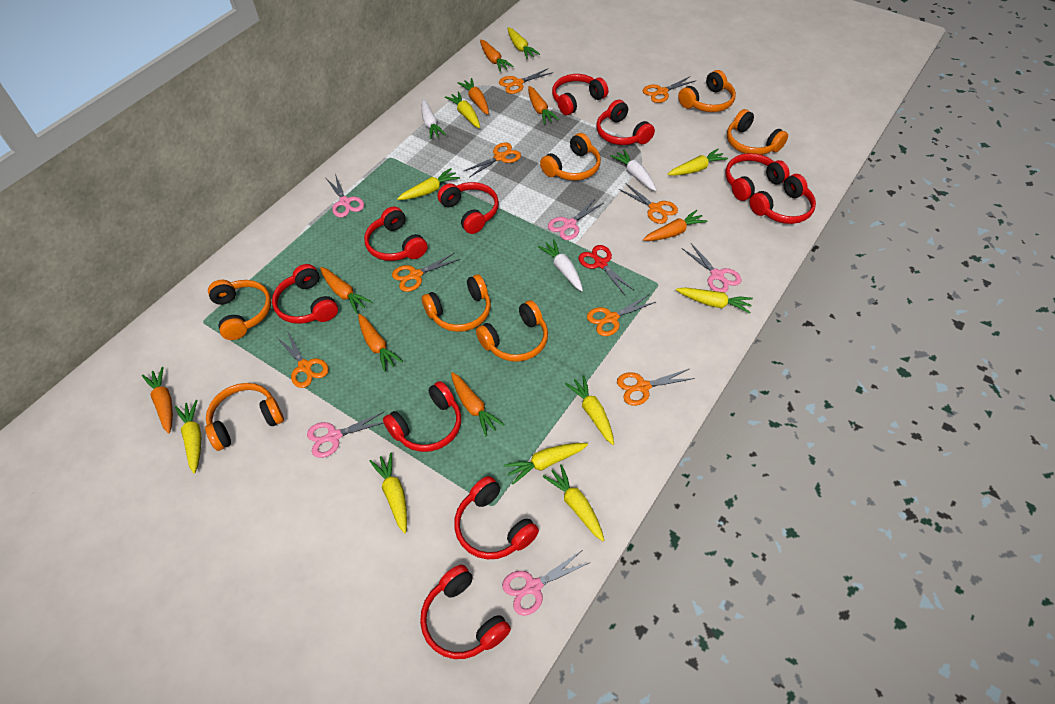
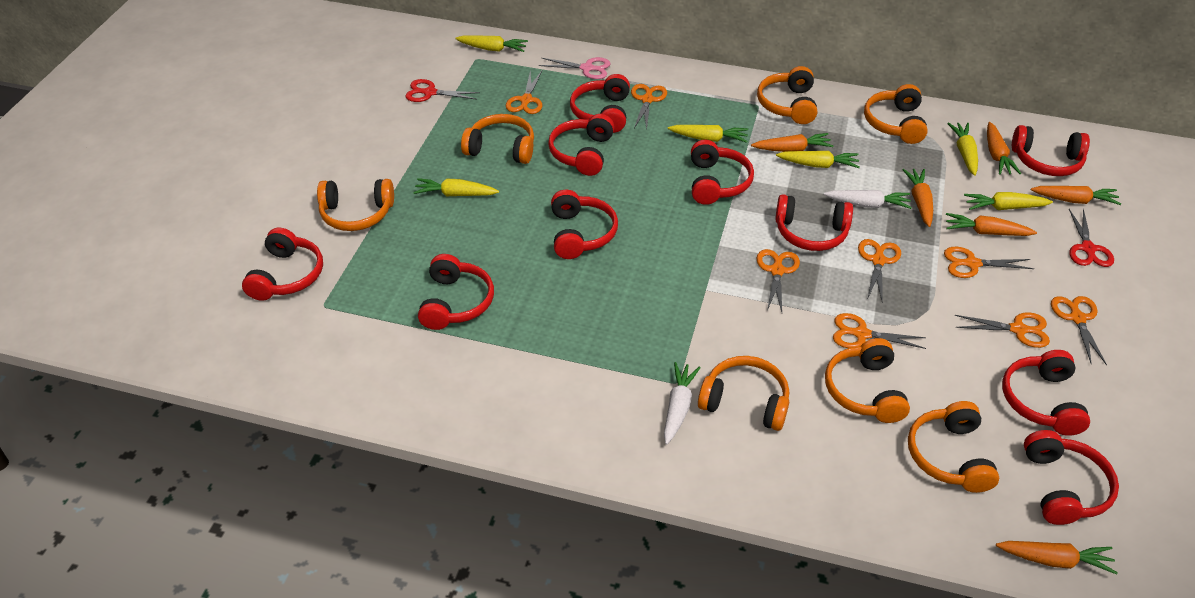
orange carrot: [142,367,173,434] [320,267,372,313] [358,314,403,372] [451,372,504,436] [458,78,489,115] [480,40,514,72] [528,86,559,124] [643,210,707,241] = 8 -> [751,133,833,152] [903,169,933,227] [946,213,1037,236] [987,122,1021,175] [996,541,1118,575] [1031,186,1121,205] = 6
pink scissors: [307,412,384,458] [325,174,364,217] [502,551,589,616] [548,198,603,240] [683,243,741,292] = 5 -> [539,57,611,79] = 1
red scissors: [578,245,634,295] = 1 -> [405,79,480,102] [1069,208,1114,267] = 2
white carrot: [421,99,446,139] [538,239,583,291] [610,149,656,191] = 3 -> [664,362,701,445] [824,190,912,209] = 2
yellow carrot: [175,400,201,473] [370,453,407,534] [397,168,460,200] [445,91,480,128] [504,443,588,484] [508,27,540,59] [542,464,604,541] [565,375,614,445] [668,149,728,176] [676,287,753,314] = 10 -> [413,178,499,196] [455,35,528,52] [668,125,748,143] [776,151,860,168] [947,123,978,176] [964,192,1053,210] = 6

